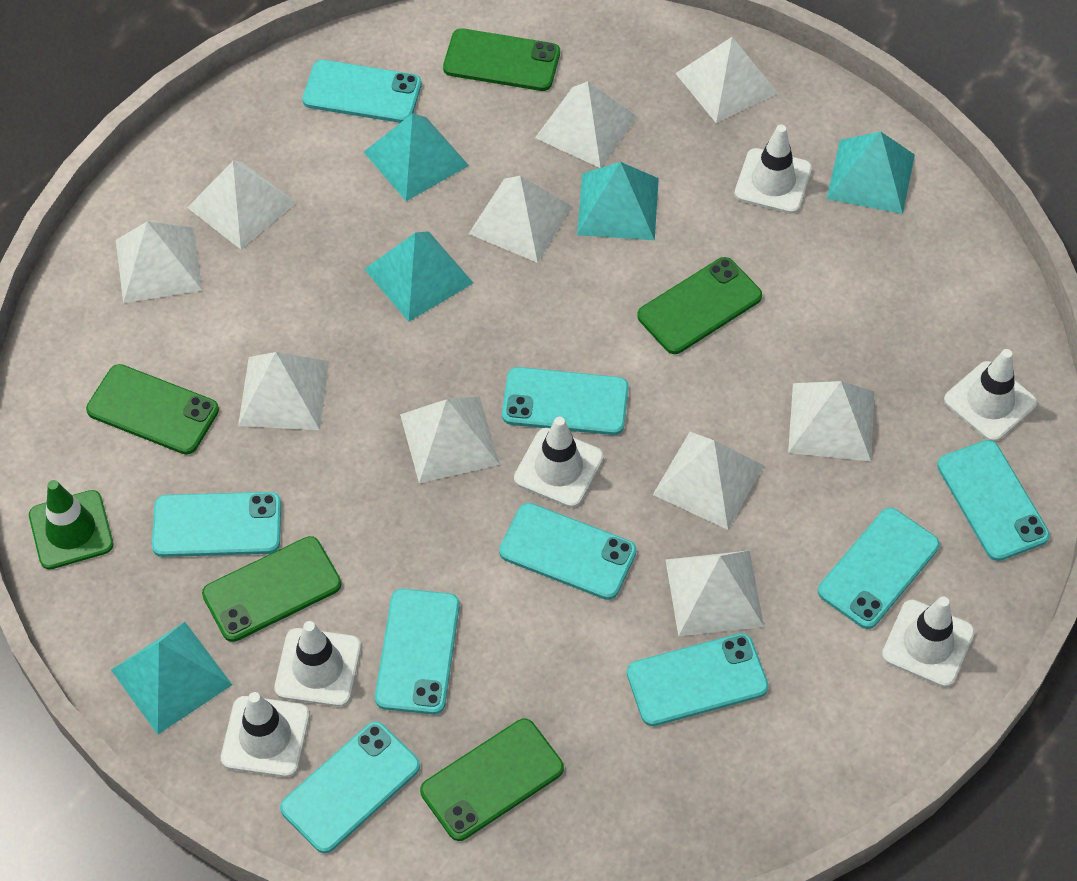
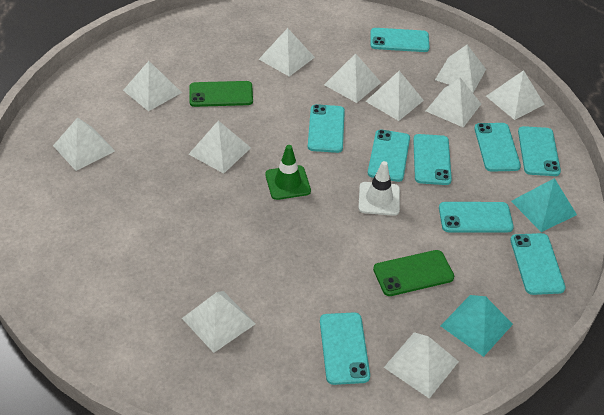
green phone: [86,364,219,455] [202,536,341,642] [420,719,564,841] [443,28,560,91] [637,257,762,354] = 5 -> [189,81,253,107] [373,250,454,296] = 2
turquoise pyramid: [111,622,232,734] [364,113,469,201] [364,231,473,322] [577,162,659,240] [827,132,915,214] = 5 -> [441,295,513,357] [511,178,577,232] = 2
white pyramid: [116,221,202,303] [187,161,296,249] [238,352,329,430] [400,396,500,483] [469,176,573,263] [535,81,637,168] [653,432,764,530] [666,550,764,636] [675,37,778,123] [788,381,874,461] = 10 -> [53,117,115,171] [123,61,182,111] [182,291,255,353] [189,120,251,173] [259,28,315,77] [324,53,381,103] [365,71,424,121] [384,332,459,398] [426,78,481,128] [435,45,486,93] [486,70,545,120] = 11
white traffic cone: [221,692,310,777] [274,621,361,707] [514,417,604,508] [734,124,812,214] [882,596,975,687] [944,349,1037,442] = 6 -> [358,161,400,216] = 1

